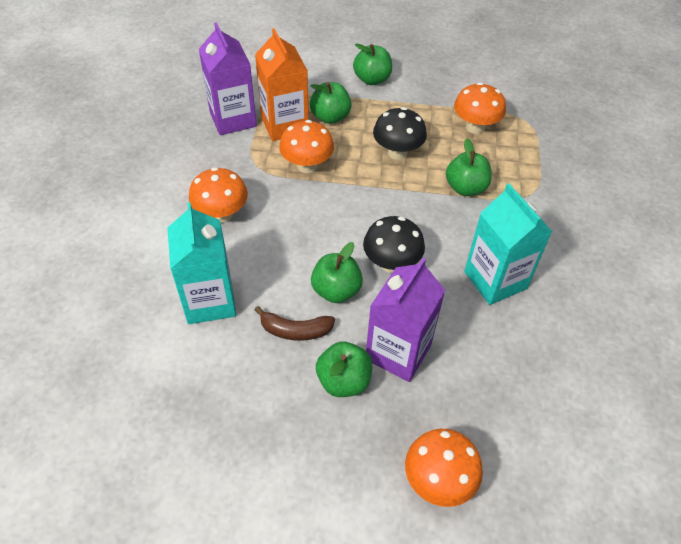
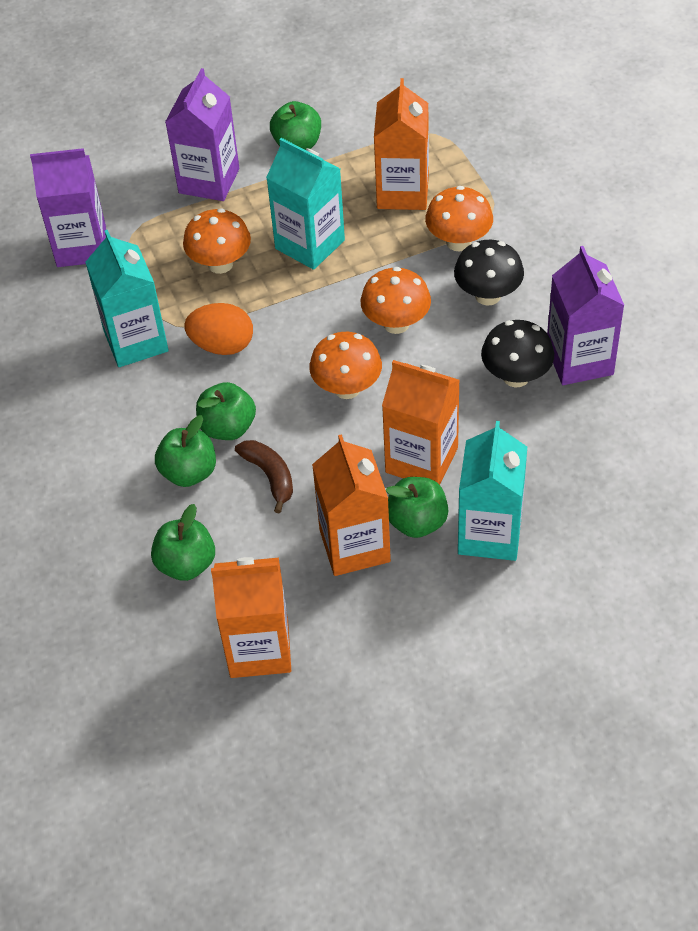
orange carton: [255,28,309,141] = 1 -> [211,557,291,678] [312,434,391,576] [374,78,429,210] [382,360,460,485] = 4
orange egg: none = 0 -> [184,303,253,355] = 1
purple carton: [199,22,257,135] [366,258,445,382] = 2 -> [30,148,106,267] [165,68,239,201] [547,246,624,385] = 3
turquoise carton: [167,202,236,324] [464,183,552,305] = 2 -> [86,230,169,367] [266,138,345,270] [458,421,527,561] = 3

